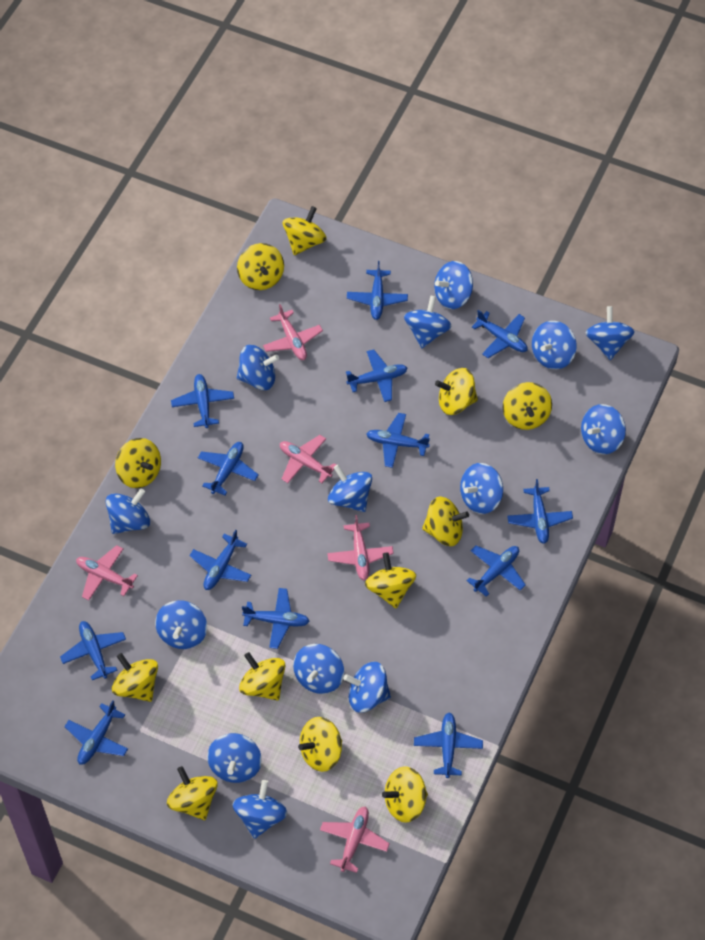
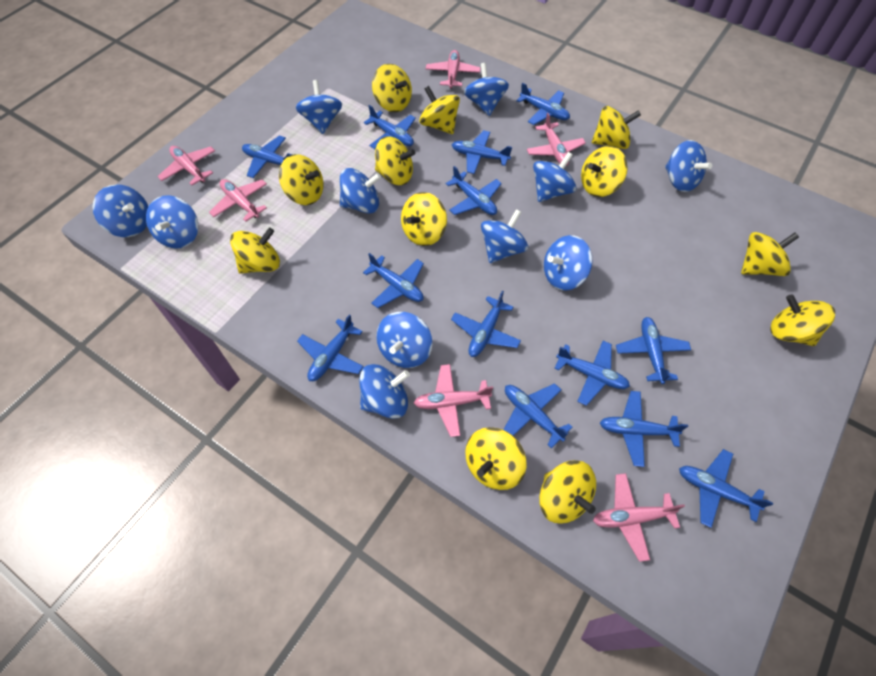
blue spinning top: [106,489,150,534] [155,600,207,649] [207,733,262,783] [232,780,287,839] [236,345,279,390] [293,644,344,694] [328,465,372,512] [343,662,391,713] [404,296,451,348] [434,261,473,309] [460,463,503,514] [532,321,577,369] [581,404,626,454] [585,306,634,360] = 14 -> [93,184,148,237] [146,195,198,249] [296,80,342,134] [340,168,381,214] [359,364,410,419] [376,312,432,368] [464,63,509,116] [481,209,528,263] [533,152,577,202] [544,235,592,291] [665,140,712,192] = 11
pink plane: [76,545,138,600] [263,304,323,360] [280,435,336,483] [320,806,390,873] [327,515,394,581] = 5 -> [157,146,215,186] [209,179,267,222] [414,364,493,437] [426,50,481,89] [527,113,586,166] [593,473,685,562] = 6

